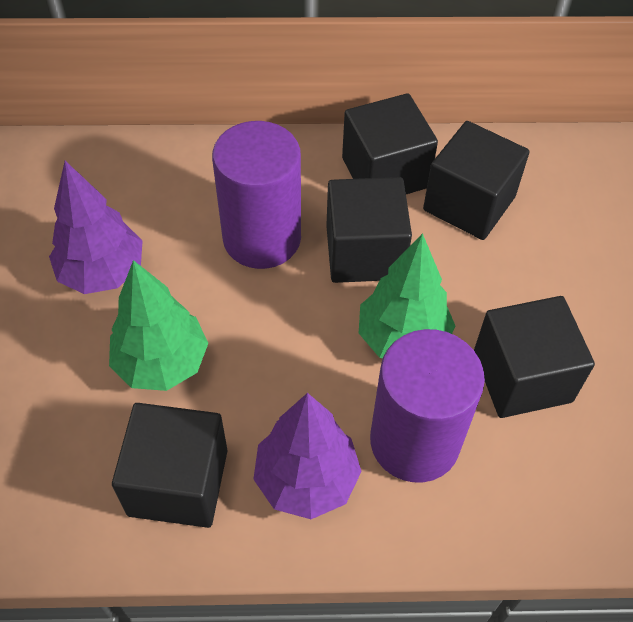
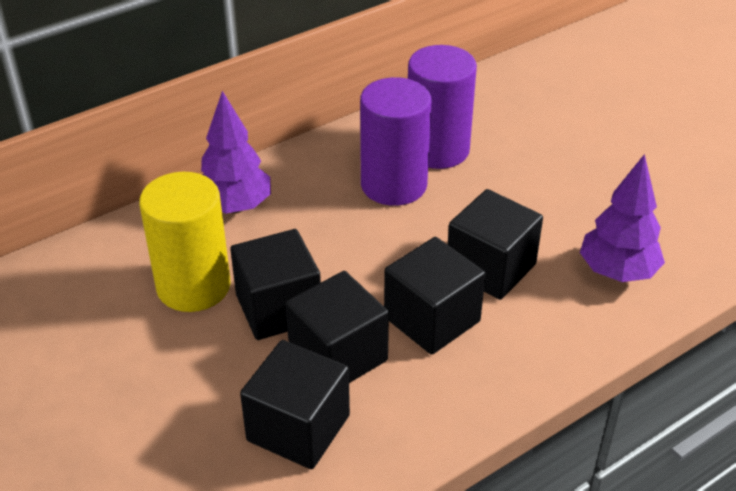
green tree: [109,260,208,391] [359,233,455,358] = 2 -> none = 0
yellow cylinder: none = 0 -> [139,172,231,312] = 1

